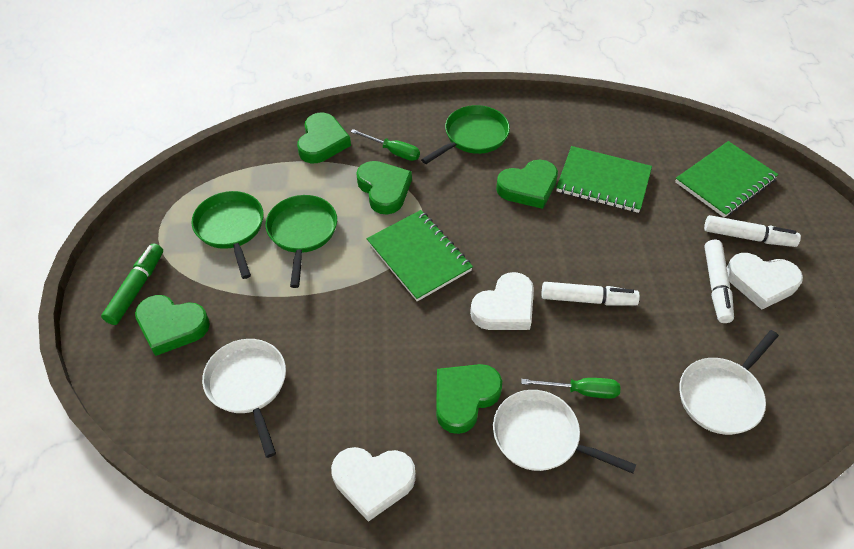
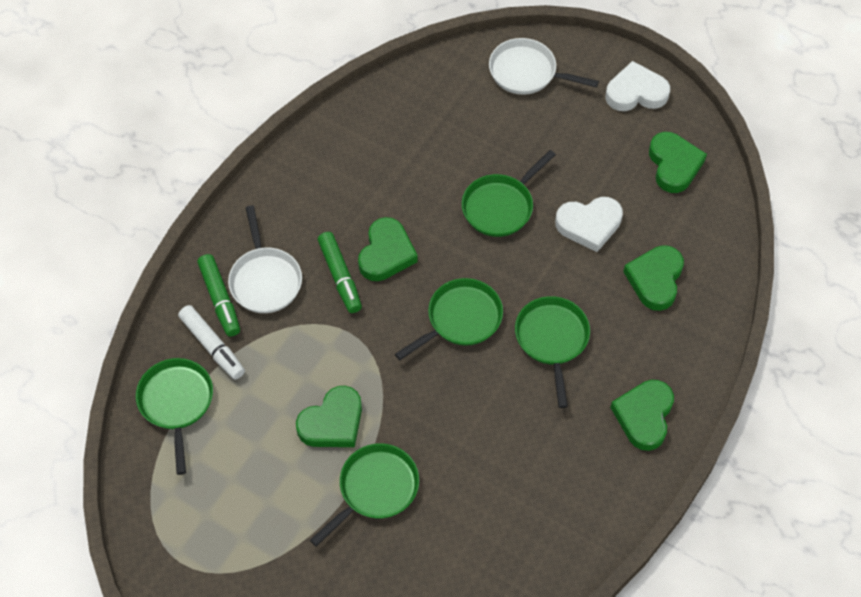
green marker: [101,243,163,325] = 1 -> [197,254,240,337] [318,232,362,313] = 2
green notebook: [367,210,473,301] [556,146,652,213] [675,141,779,218] = 3 -> none = 0
green pan: [192,191,264,279] [266,195,337,288] [421,105,510,164] = 3 -> [136,358,213,475] [310,443,419,547] [395,278,503,360] [462,150,556,237] [515,296,590,408] = 5
green screwdriver: [351,129,420,161] [521,378,620,399] = 2 -> none = 0
white heart: [331,447,416,522] [470,272,534,330] [727,253,803,310] = 3 -> [555,197,623,252] [605,61,670,111] = 2
white marker: [542,282,640,306] [704,215,801,247] [705,240,734,323] = 3 -> [178,305,245,380] = 1
white pan: [202,339,286,458] [493,390,636,474] [679,330,779,435] = 3 -> [228,206,302,313] [489,38,599,95] = 2

